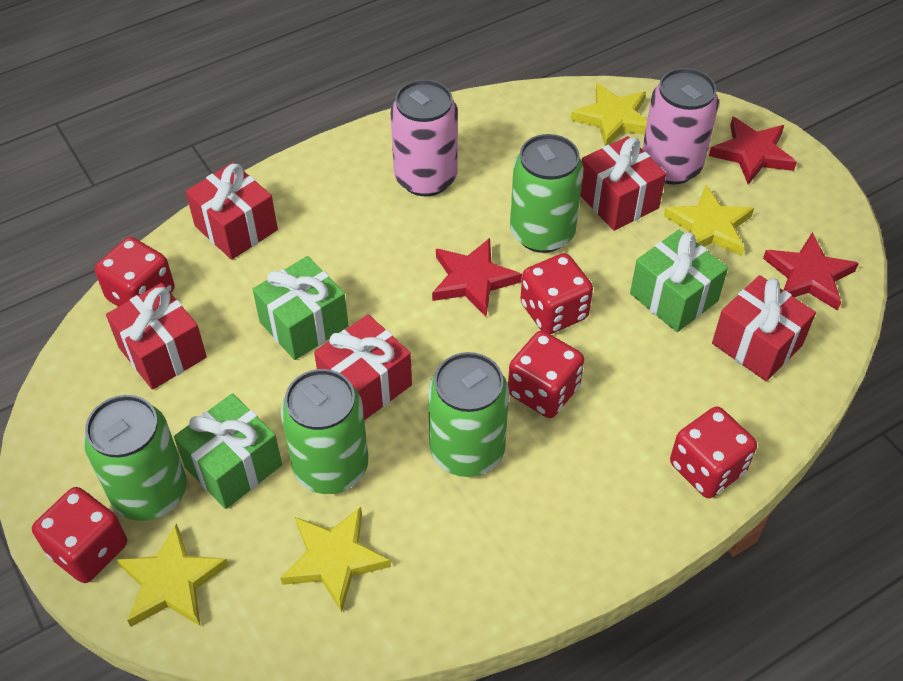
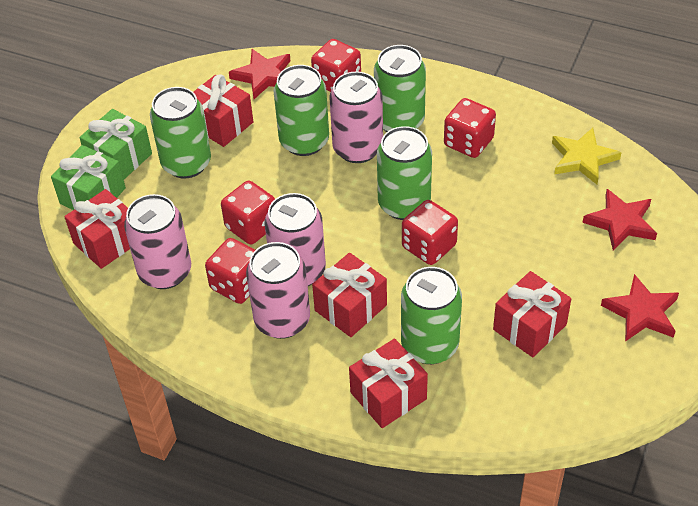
green can: [84,395,187,521] [281,369,368,494] [428,352,509,477] [510,134,584,253] = 4 -> [150,87,211,178] [274,65,329,156] [374,45,426,132] [377,126,432,220] [401,267,462,364] = 5
green gift: [174,393,282,509] [252,256,349,360] [630,230,728,332] = 3 -> [51,145,126,210] [79,109,152,179] = 2
pink can: [391,80,458,196] [642,68,719,185] = 2 -> [124,194,191,289] [246,242,310,339] [265,193,326,286] [329,71,383,163] = 4
yellow star: [116,523,229,627] [280,507,391,612] [571,83,647,146] [664,185,754,256] = 4 -> [552,128,622,184] = 1

